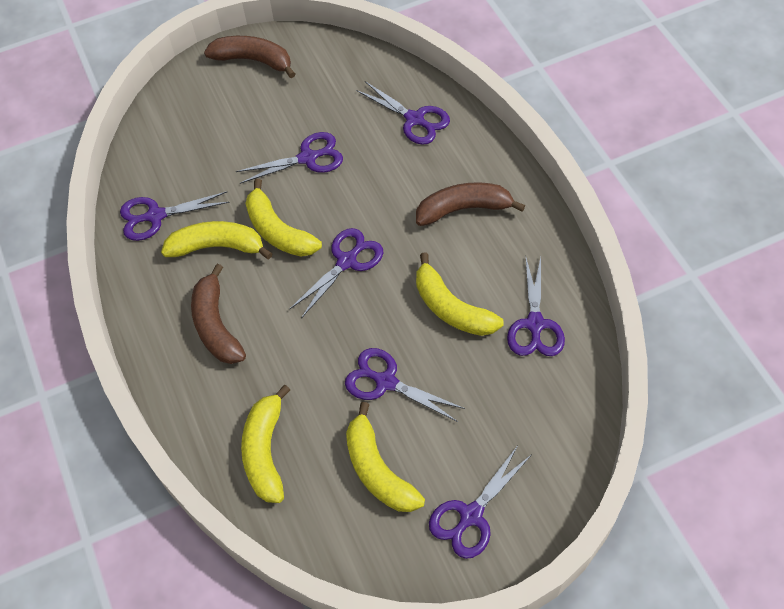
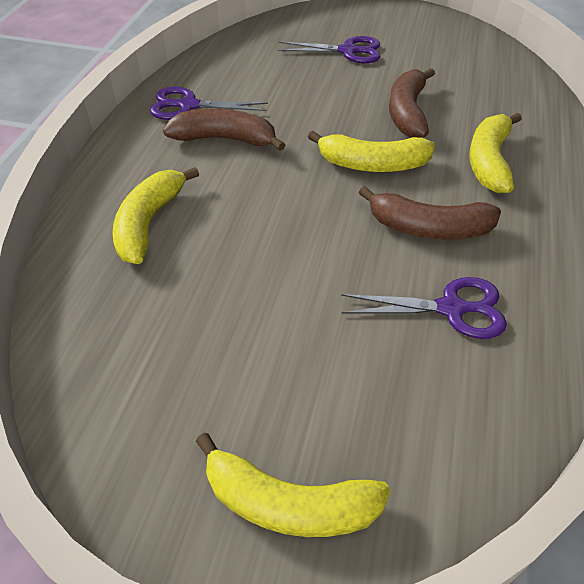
purple scissors: [120,192,230,241] [236,132,343,184] [290,228,383,318] [345,348,465,422] [356,81,450,145] [429,445,532,559] [507,257,565,356] = 7 -> [150,87,268,120] [277,36,381,63] [341,277,507,339] = 3
yellow banana: [161,221,273,259] [241,385,290,503] [245,178,322,257] [346,402,425,512] [416,252,504,336] = 5 -> [112,167,199,264] [196,433,391,537] [308,131,435,172] [469,113,522,193] = 4

